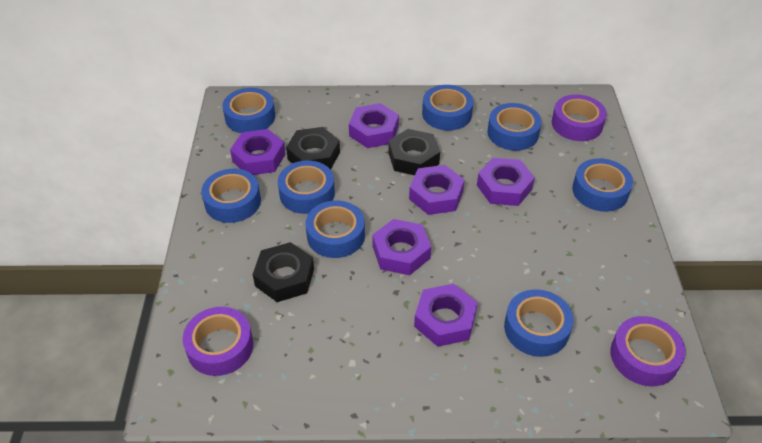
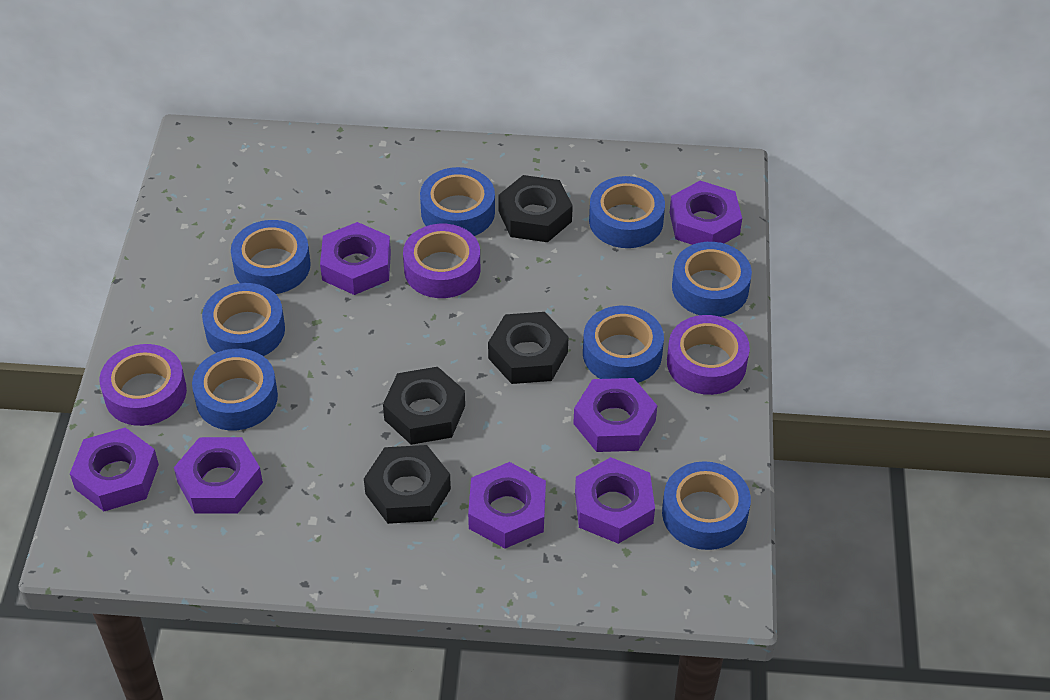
black nut: [253,242,314,302] [286,127,340,170] [388,129,440,175] = 3 -> [364,445,451,524] [383,367,465,445] [488,312,569,384] [498,175,573,242] = 4
purple nut: [230,129,285,175] [349,103,399,148] [372,219,431,275] [409,165,465,215] [414,284,478,347] [477,158,535,206] = 6 -> [70,427,159,511] [174,437,263,513] [320,222,391,295] [468,462,546,549] [573,378,657,452] [575,457,655,544] [670,181,742,245] = 7

